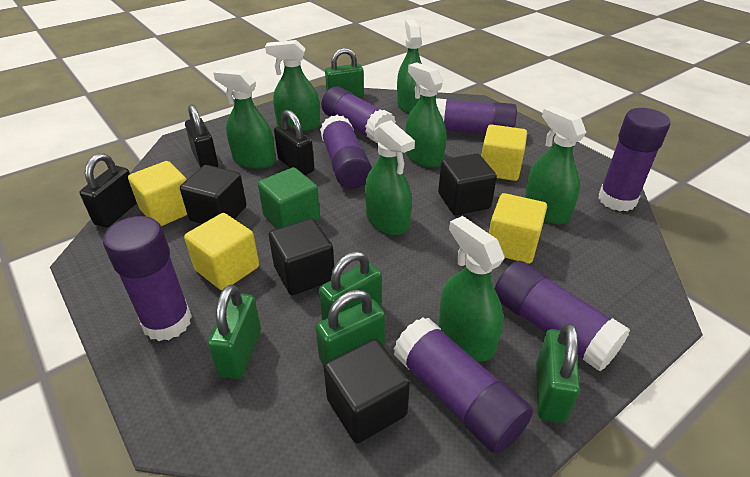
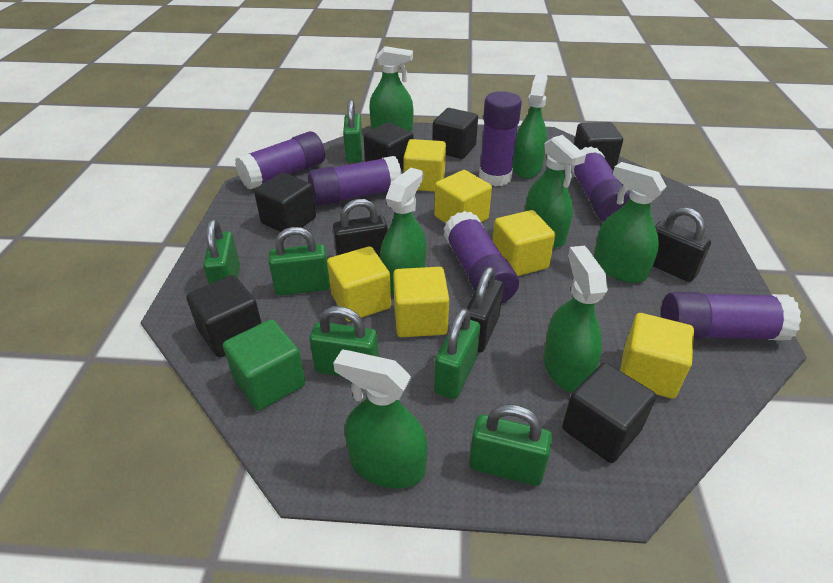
black cube: [180,165,247,224] [269,218,334,295] [324,339,410,443] [438,153,497,215] = 4 -> [186,275,261,357] [254,173,316,232] [363,122,413,171] [433,108,478,159] [562,362,656,463] [574,122,623,170] = 6
green padlock: [208,284,261,379] [315,290,385,365] [319,251,382,320] [325,48,364,98] [536,323,580,423] = 5 -> [203,219,240,284] [269,227,330,296] [309,306,379,376] [343,99,363,162] [434,308,480,399] [469,404,552,486] = 6
purple glue stick: [103,216,192,341] [320,115,372,189] [321,86,396,143] [394,317,533,454] [436,98,517,134] [495,261,630,371] [598,108,670,211] = 7 -> [235,131,325,190] [308,156,401,206] [443,211,519,303] [479,91,522,187] [571,146,630,221] [661,292,801,340] = 6
yellow cube: [128,161,187,226] [184,213,259,290] [481,125,527,181] [489,193,547,264] = 4 -> [327,247,391,321] [393,267,449,337] [403,139,446,192] [434,170,492,223] [492,210,555,276] [620,313,694,399] = 6

